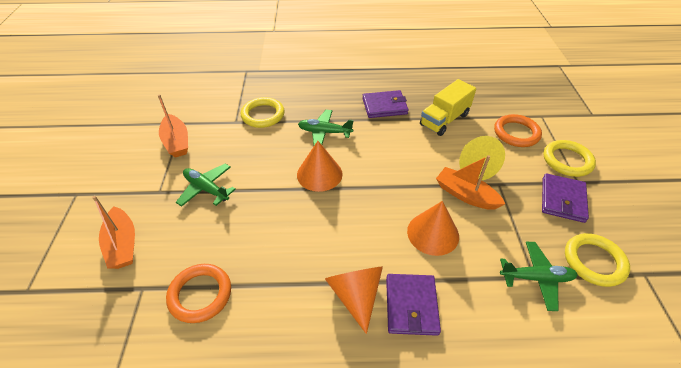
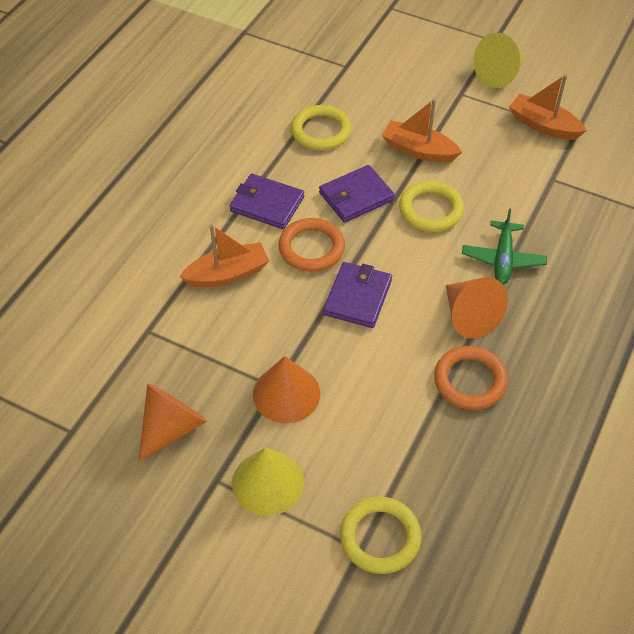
green plane: [176,164,236,207] [298,110,354,145] [500,242,578,311] = 3 -> [462,208,547,284] = 1
yellow cone: [459,136,505,180] = 1 -> [232,448,304,516] [473,33,524,88] = 2
yellow truck: [420,79,476,136] = 1 -> none = 0

